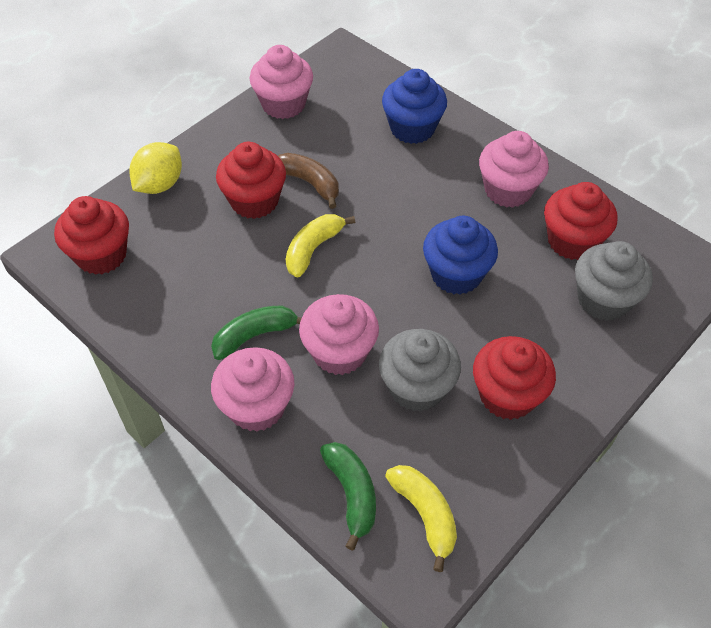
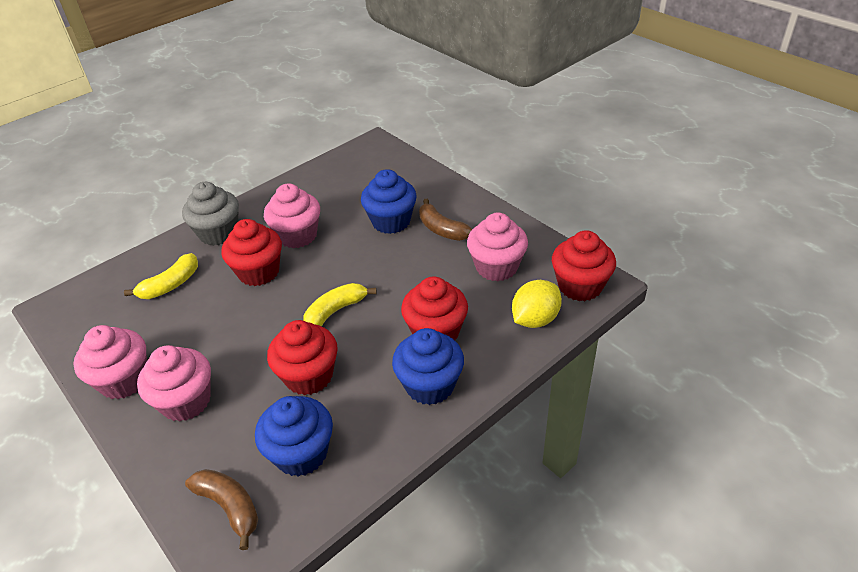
blue cupcake: [382,69,447,144] [423,216,498,295] = 2 -> [255,396,333,477] [361,169,417,234] [392,328,464,405] = 3
brown banana: [278,153,339,209] = 1 -> [185,469,258,550] [419,199,472,241] = 2
green banana: [211,305,302,360] [320,442,376,551] = 2 -> none = 0
grey cupcake: [379,329,461,412] [575,241,653,321] = 2 -> [182,182,239,246] = 1

